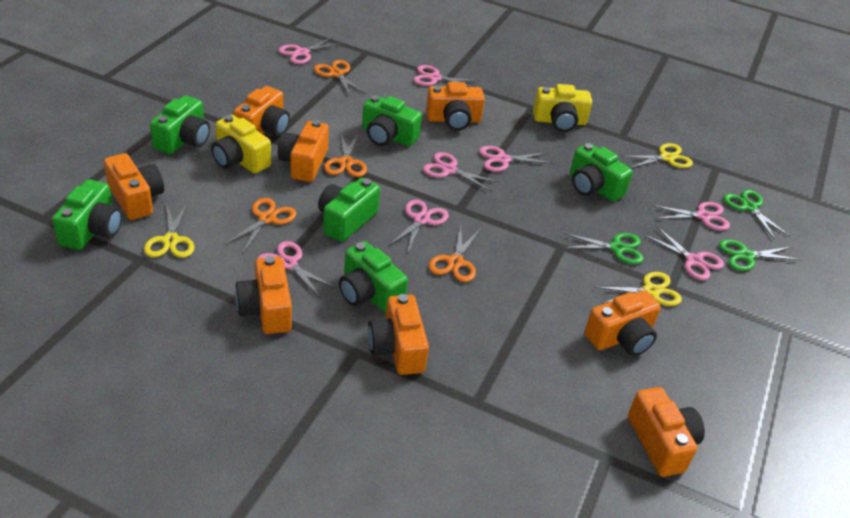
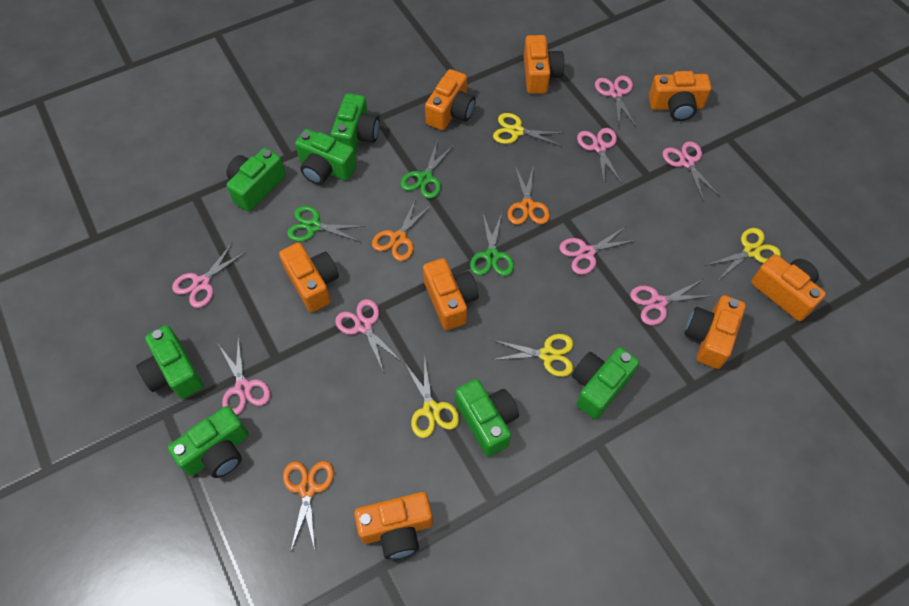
green camera: [52,179,122,250] [150,95,210,154] [318,178,380,242] [339,241,408,313] [362,95,422,146] [570,143,633,202] = 6 -> [136,325,203,399] [168,406,249,478] [226,148,286,212] [295,129,357,185] [331,93,380,154] [455,379,519,457] [572,347,639,419] = 7
orange scissors: [225,198,297,253] [314,60,367,97] [324,132,367,177] [429,225,481,282] = 4 -> [283,461,334,550] [372,198,432,261] [508,165,550,225] = 3
yellow camera: [211,115,271,174] [533,84,592,132] = 2 -> none = 0
yellow scissors: [144,203,194,258] [595,272,682,306] [621,143,693,168] = 3 -> [404,357,459,438] [492,334,574,377] [493,113,563,146] [705,228,781,280] = 4

